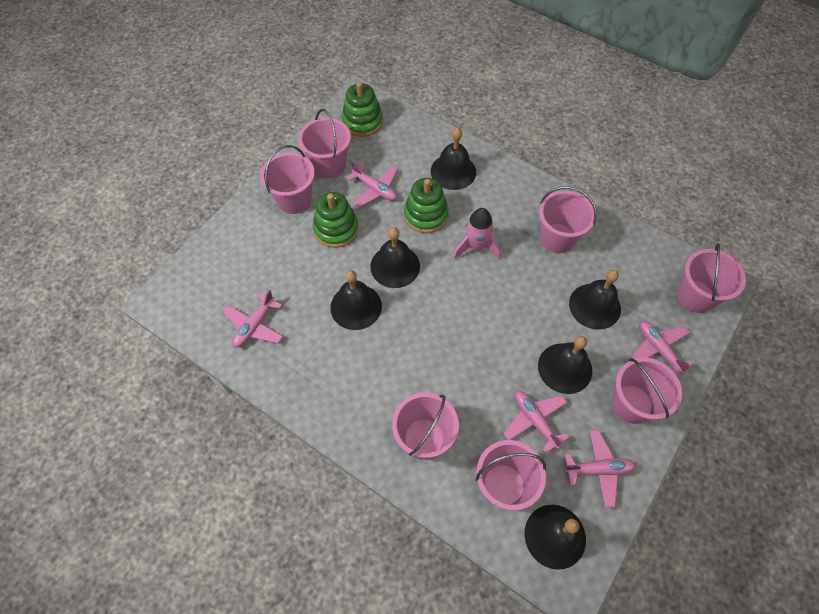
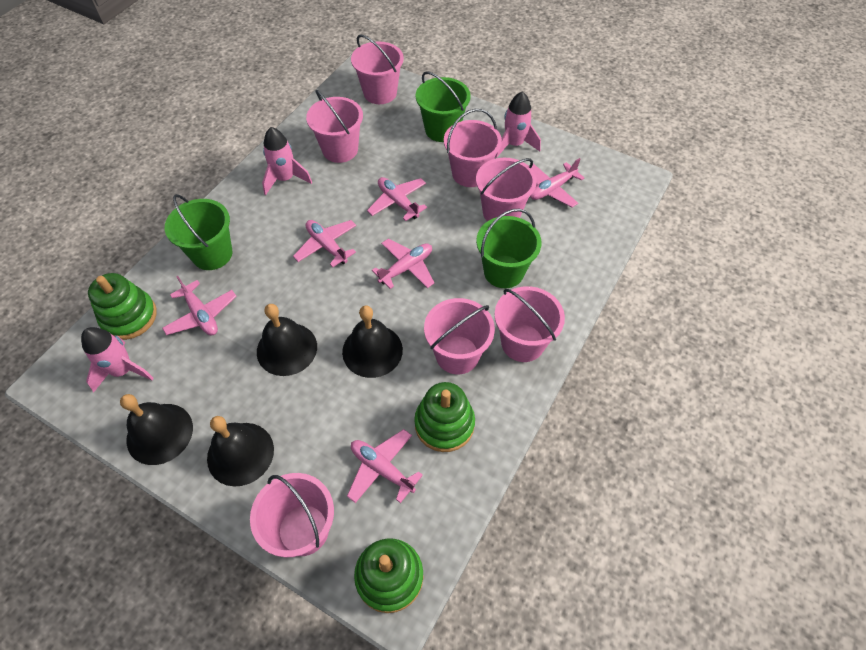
black bell: [330,270,382,330] [370,227,420,288] [431,128,476,190] [524,505,586,570] [538,336,592,394] [569,270,621,330] = 6 -> [120,394,193,465] [207,416,274,487] [257,304,317,376] [342,305,403,378] = 4
green bucket: none = 0 -> [165,194,232,270] [416,71,471,142] [476,209,541,288] = 3
pink plane: [223,290,283,347] [346,161,398,207] [503,391,569,454] [564,430,636,508] [630,321,693,375] = 5 -> [162,276,237,335] [293,220,357,267] [347,429,423,503] [367,177,427,221] [372,239,435,289] [529,158,584,207] = 6
pink rocket: [453,208,501,259] = 1 -> [81,327,154,392] [262,127,312,195] [495,91,541,158] = 3

